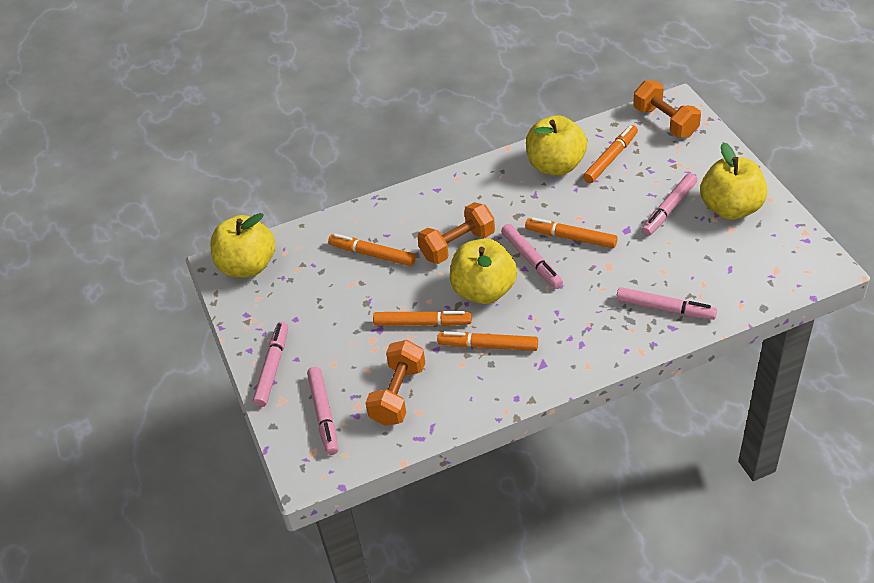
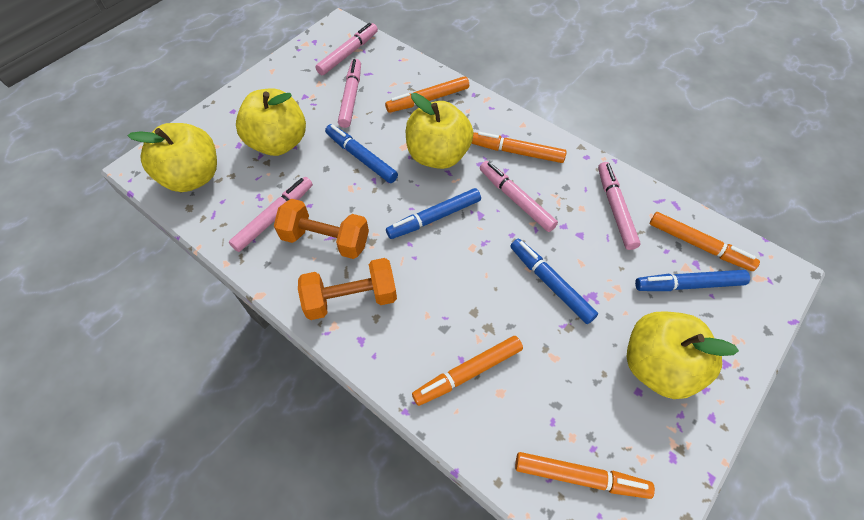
blue marker: none = 0 -> [325,124,398,183] [386,188,481,239] [510,238,598,324] [635,270,750,291] = 4
orange dumbbell: [365,340,425,426] [417,202,495,264] [633,80,701,137] = 3 -> [274,199,369,259] [298,258,397,320] = 2

